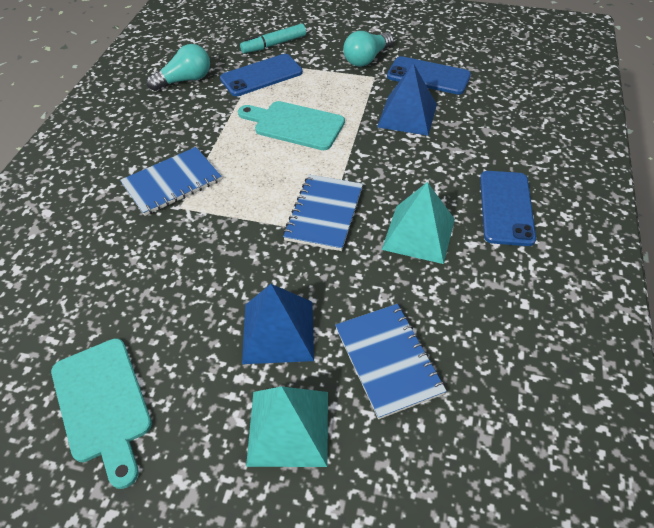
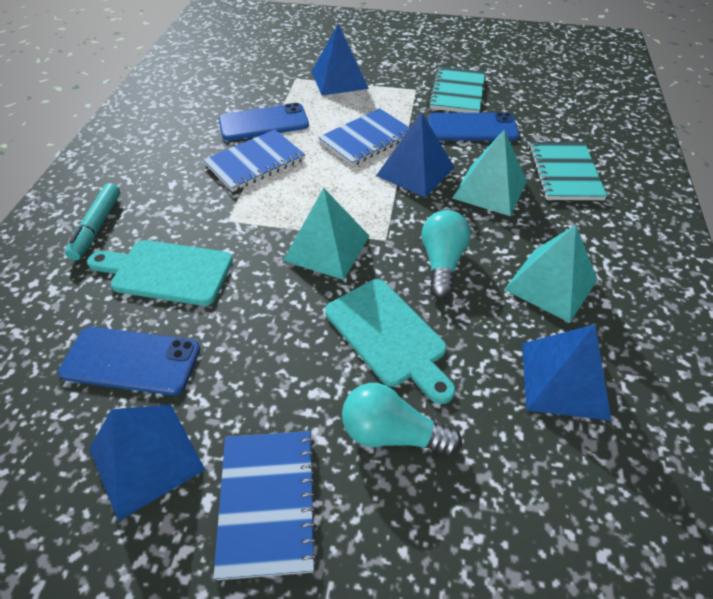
blue pyramid: [242,284,314,364] [377,63,437,136] = 2 -> [89,405,205,521] [311,24,369,96] [376,112,454,198] [522,324,612,421] = 4
turquoise notebook: none = 0 -> [428,67,485,113] [529,142,607,200] = 2
turquoise pyramid: [246,386,328,467] [382,182,455,264] = 2 -> [283,188,369,280] [452,130,527,216] [504,225,598,323] = 3

